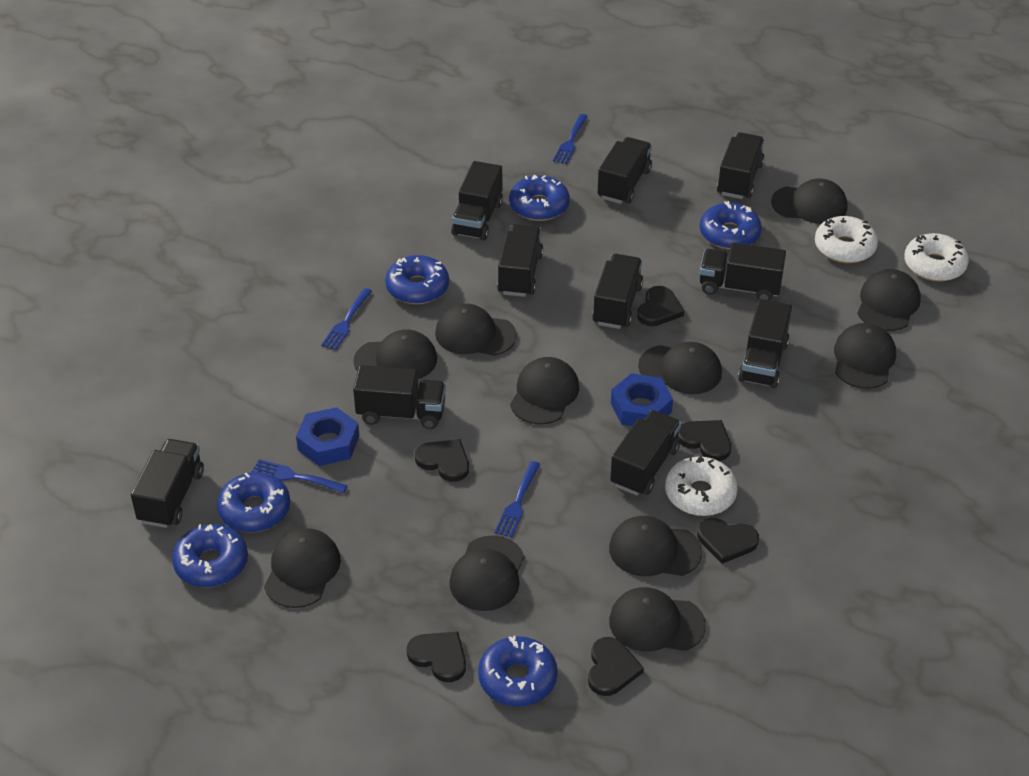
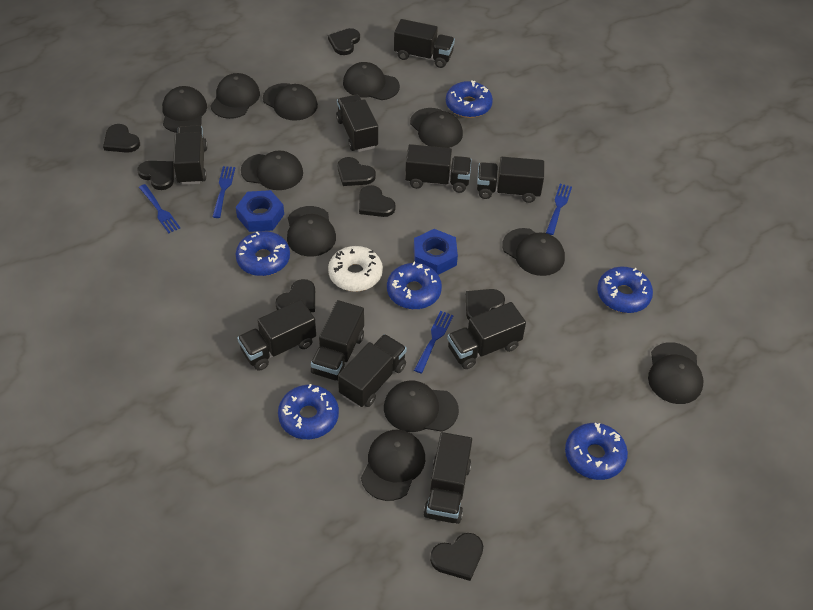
black heart: [407,632,466,682] [415,439,469,482] [588,637,644,696] [637,286,684,326] [678,420,731,461] [697,518,759,564] = 6 -> [103,124,140,153] [137,161,174,190] [276,279,315,312] [328,28,360,55] [338,157,376,186] [359,185,396,217] [430,533,483,581] [466,289,505,320] = 8
white donut: [665,456,738,516] [815,216,878,263] [904,233,969,281] = 3 -> [328,246,383,292] = 1

